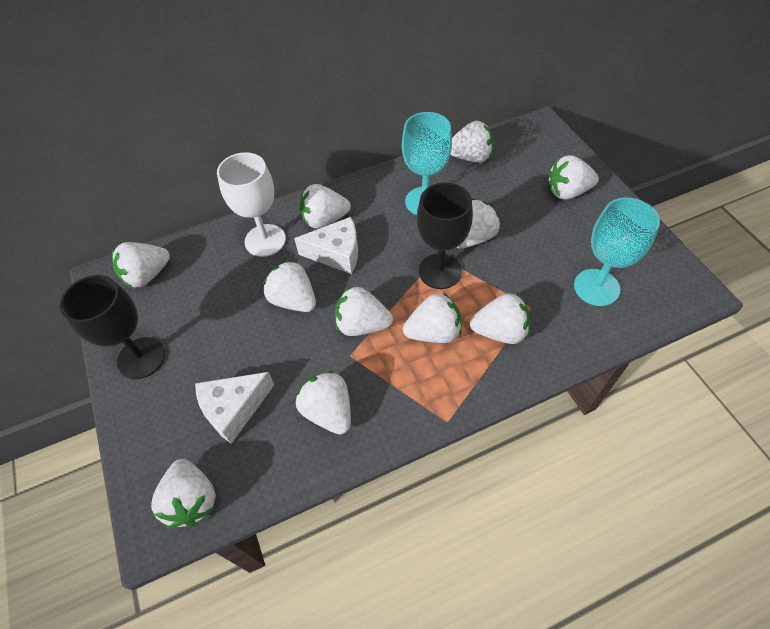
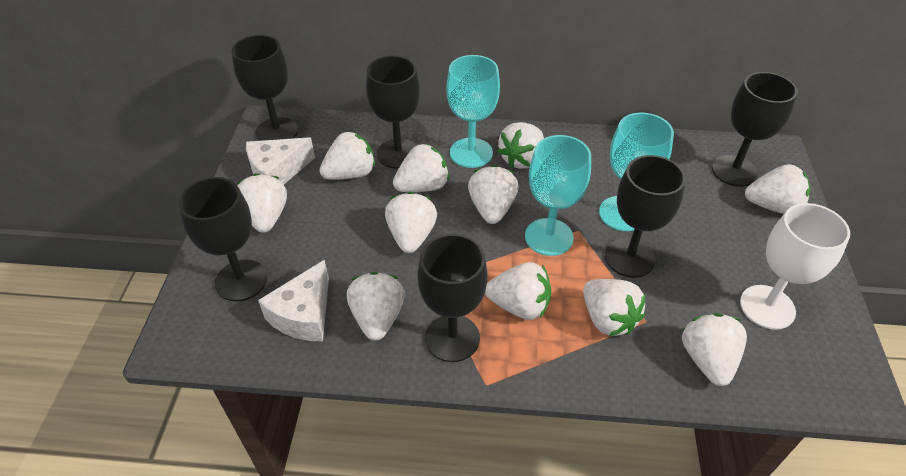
black goblet: [60,275,165,379] [417,182,473,289] = 2 -> [178,177,267,301] [231,35,298,141] [366,56,420,169] [418,234,488,362] [605,155,686,278] [712,72,798,187] = 6
turquoise goblet: [402,112,452,215] [574,198,660,306] = 2 -> [446,55,500,168] [525,135,591,256] [599,113,674,231] = 3

